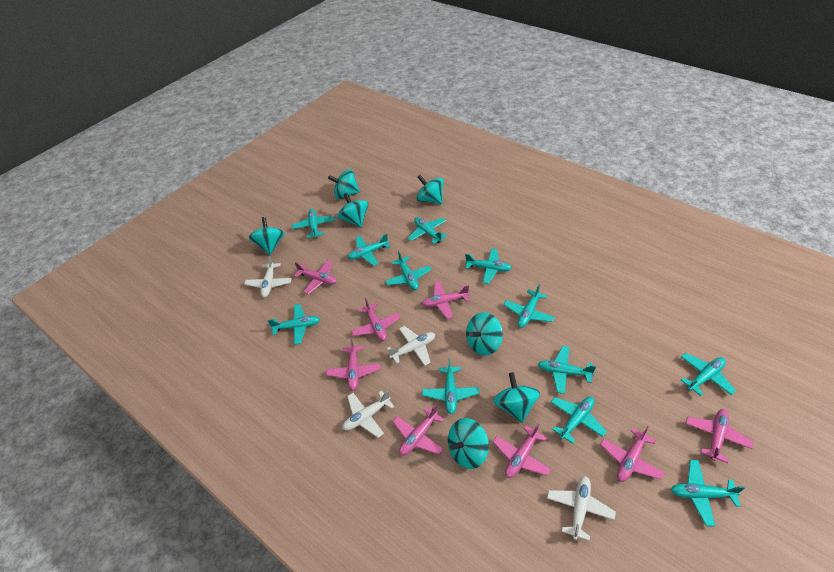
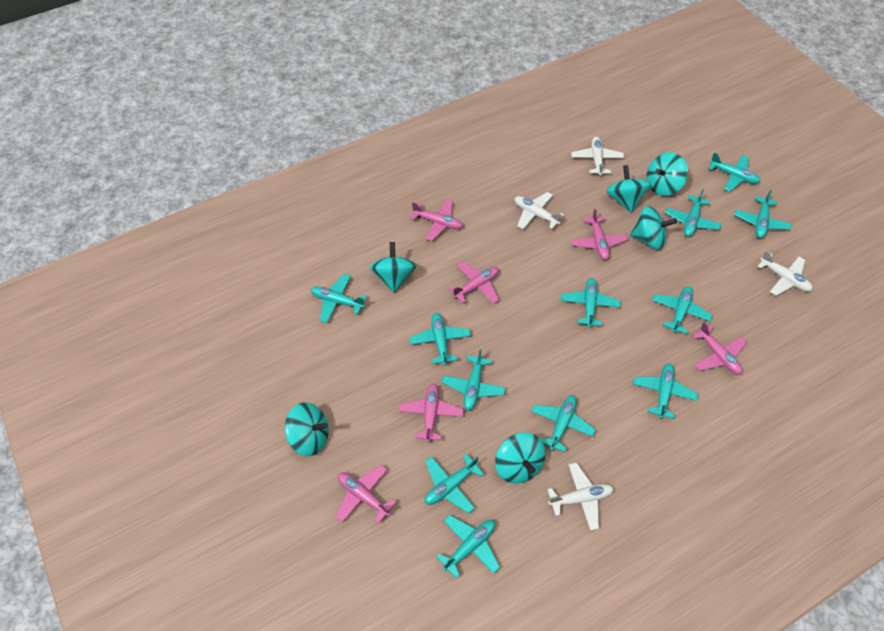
pink plane: [294,260,337,294] [326,339,380,391] [351,298,401,341] [393,405,444,456] [422,281,470,319] [493,424,551,478] [600,426,664,482] [685,409,754,463] = 8 -> [335,465,396,524] [398,383,464,442] [410,199,463,241] [448,261,499,304] [571,208,628,260] [692,322,747,375] = 6
turquoise spinning top: [248,217,285,255] [328,169,360,200] [337,193,369,227] [417,175,444,204] [448,418,489,469] [466,312,503,356] [493,372,540,423] = 7 -> [285,402,329,456] [370,242,417,293] [495,433,546,484] [606,165,651,213] [630,206,677,250] [647,152,688,196] = 6

